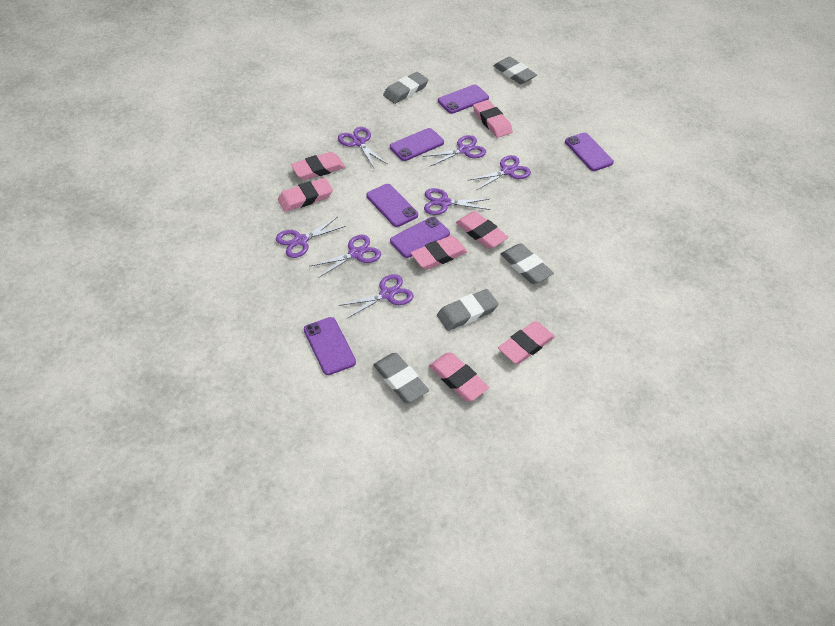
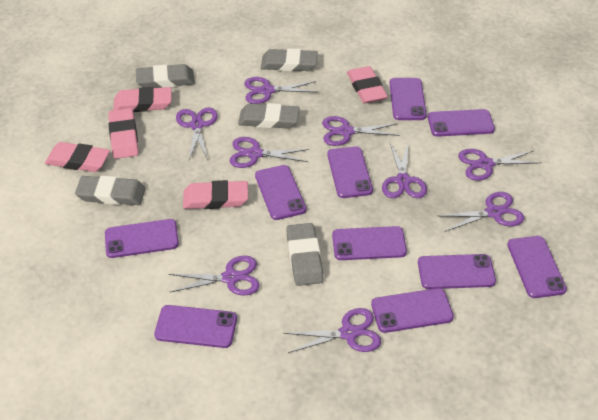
pink eraser: [278,178,333,212] [291,152,345,180] [411,235,468,270] [429,352,489,401] [456,211,508,249] [473,100,513,138] [498,321,555,364] = 7 -> [45,142,110,172] [108,108,139,159] [113,87,172,112] [183,180,248,209] [347,66,388,103] = 5
purple phone: [304,317,356,375] [366,184,418,227] [390,128,444,161] [390,217,450,258] [438,84,489,114] [565,133,614,171] = 6 -> [105,219,179,258] [154,305,237,348] [255,165,306,220] [327,147,373,198] [332,226,407,260] [371,288,454,333] [389,78,427,120] [418,254,496,289] [428,109,495,137] [507,236,567,298] = 10
purple scissors: [276,217,346,258] [309,235,381,278] [338,127,387,168] [338,274,413,319] [423,135,486,166] [424,188,490,215] [469,155,531,190] = 7 -> [169,256,260,296] [176,107,218,160] [229,137,309,168] [244,77,317,104] [283,308,381,353] [322,116,400,146] [382,141,427,198] [438,192,524,232] [458,149,541,181] = 9

